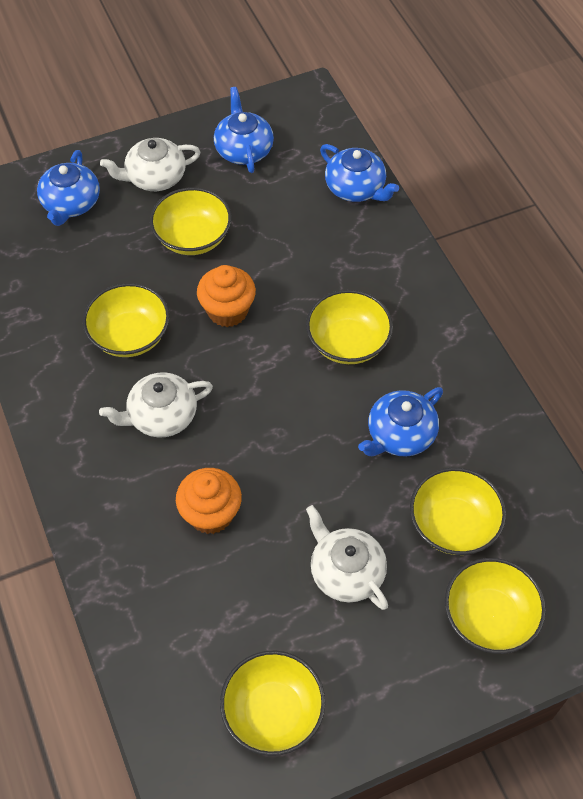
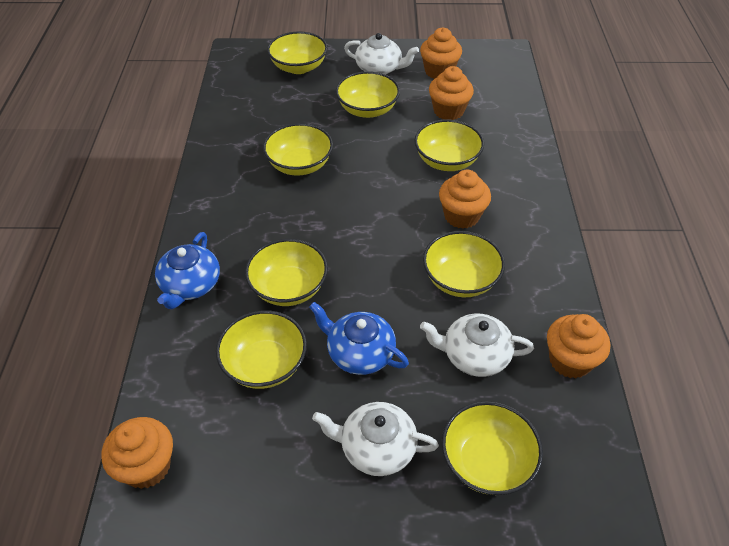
blue teapot: [37,150,100,226] [214,87,274,173] [320,144,399,202] [358,387,443,457] = 4 -> [155,232,220,309] [309,302,409,375] = 2
orange cupcake: [176,468,242,534] [197,265,256,327] = 2 -> [102,417,173,489] [420,28,462,79] [429,66,474,120] [439,170,491,229] [547,314,610,379] = 5
yellow bowl: [83,283,170,357] [150,187,232,255] [220,650,325,756] [306,290,393,364] [410,467,506,555] [445,558,546,654] = 6 -> [216,311,307,389] [245,239,328,306] [263,123,333,176] [267,31,327,74] [336,71,400,118] [414,119,484,171] [423,231,505,297] [442,401,543,495] = 8

